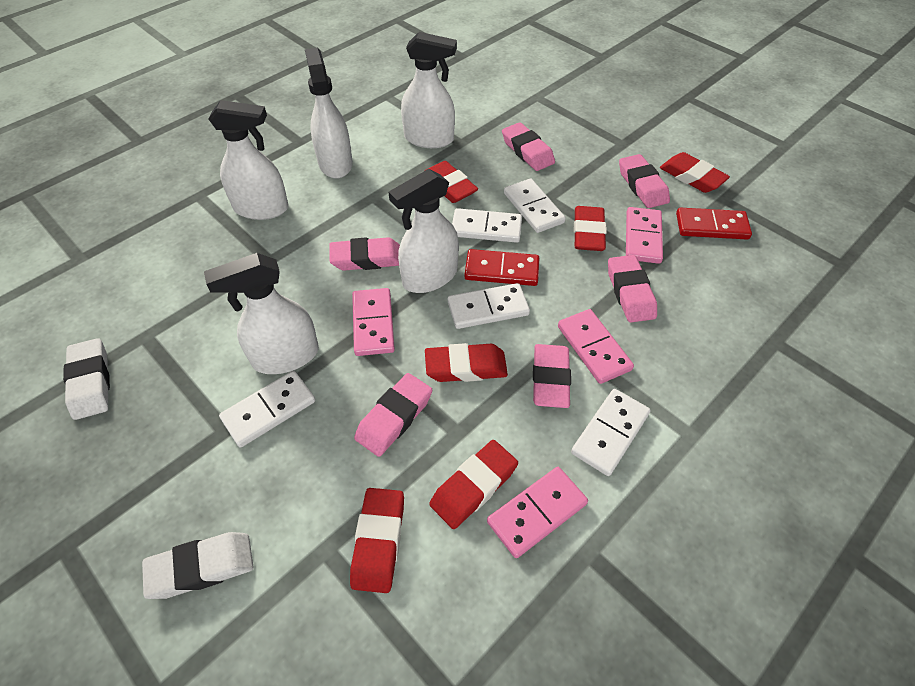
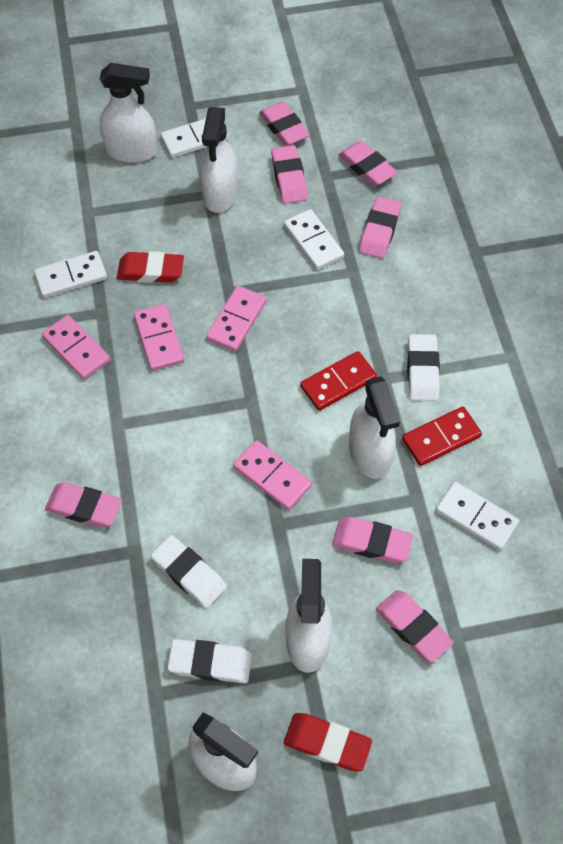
pink eraser: [329,237,400,271] [354,373,432,457] [502,122,555,171] [533,344,571,408] [608,255,657,323] [619,154,670,208] = 6 -> [45,482,122,527] [259,102,310,146] [271,145,308,204] [332,517,413,563] [338,141,397,186] [359,197,401,259] [376,590,454,663] = 7
red eraser: [350,488,404,593] [423,161,478,203] [425,343,508,382] [429,440,518,529] [574,206,607,251] [660,152,730,193] = 6 -> [117,251,184,283] [284,713,372,772] = 2
white domino: [219,371,315,448] [448,283,530,329] [452,208,522,243] [504,179,566,233] [571,389,651,476] = 5 -> [34,251,107,298] [161,119,228,158] [284,209,344,270] [436,481,519,550] = 4
white eraser: [63,338,110,420] [142,532,253,599] = 2 -> [151,535,227,608] [168,639,252,683] [407,334,440,401] = 3

